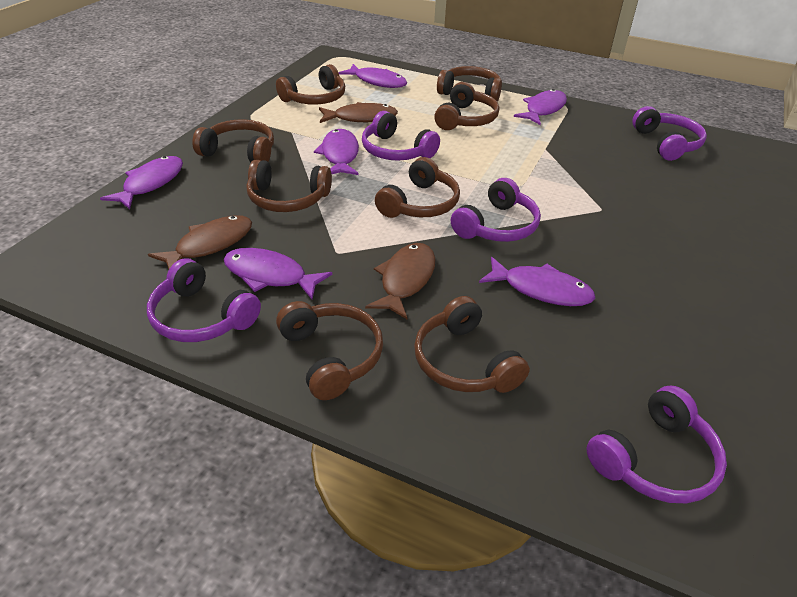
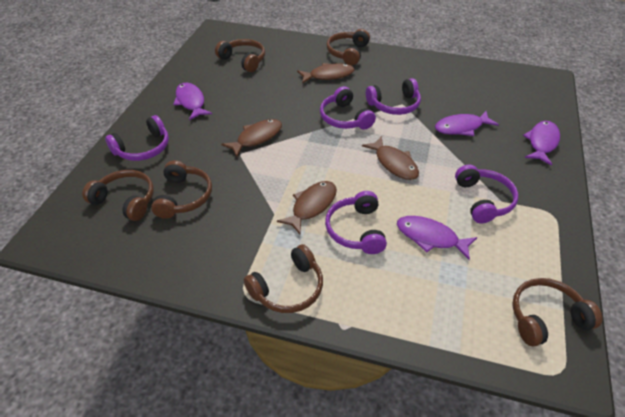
brown fish: [148,215,252,269] [319,102,398,123] [365,243,435,319] = 3 -> [221,119,282,157] [277,181,337,234] [297,63,354,84] [362,136,419,180] = 4
brown headphones: [192,119,274,162] [246,159,332,212] [276,64,345,105] [276,301,383,400] [375,157,460,218] [414,296,530,393] [434,82,499,130] [437,66,502,102] = 8 -> [82,170,154,221] [151,160,212,219] [215,39,265,72] [244,244,323,313] [326,29,370,65] [512,278,603,347] = 6
purple fish: [100,156,183,209] [223,248,332,299] [314,129,359,175] [339,64,407,88] [479,257,595,306] [514,89,567,125] = 6 -> [173,83,212,120] [397,216,477,260] [435,111,499,136] [523,121,560,165] = 4

